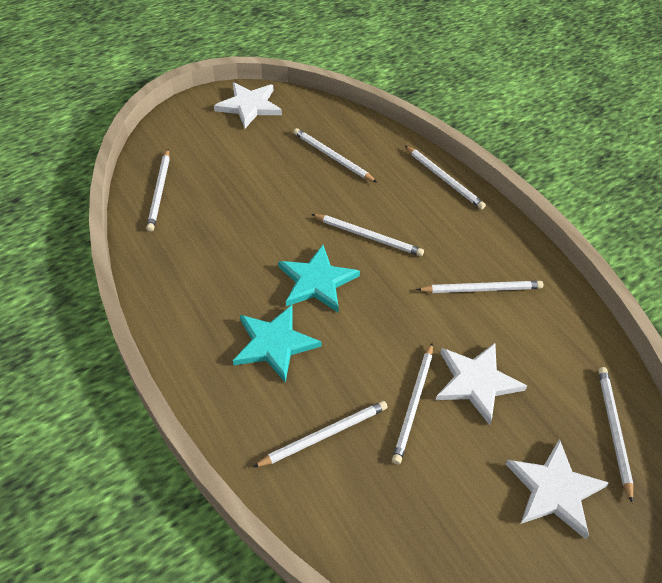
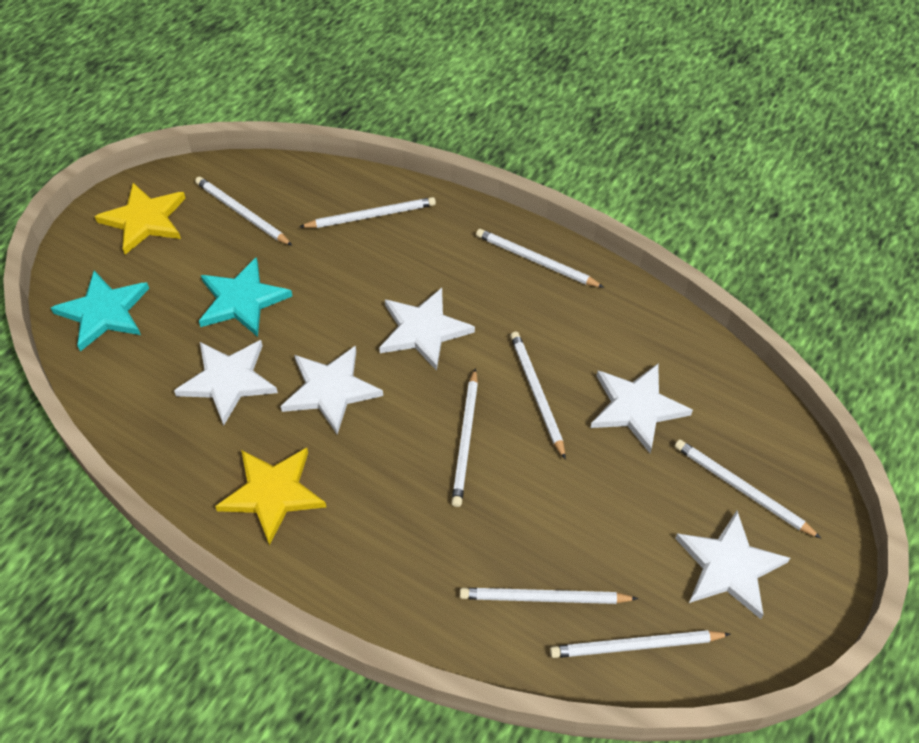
white star: [214,82,282,128] [436,343,527,425] [506,439,609,539] = 3 -> [174,340,278,425] [280,346,383,434] [379,288,475,371] [590,364,693,453] [675,511,790,619] = 5
yellow star: none = 0 -> [95,183,186,255] [215,448,326,545] = 2

